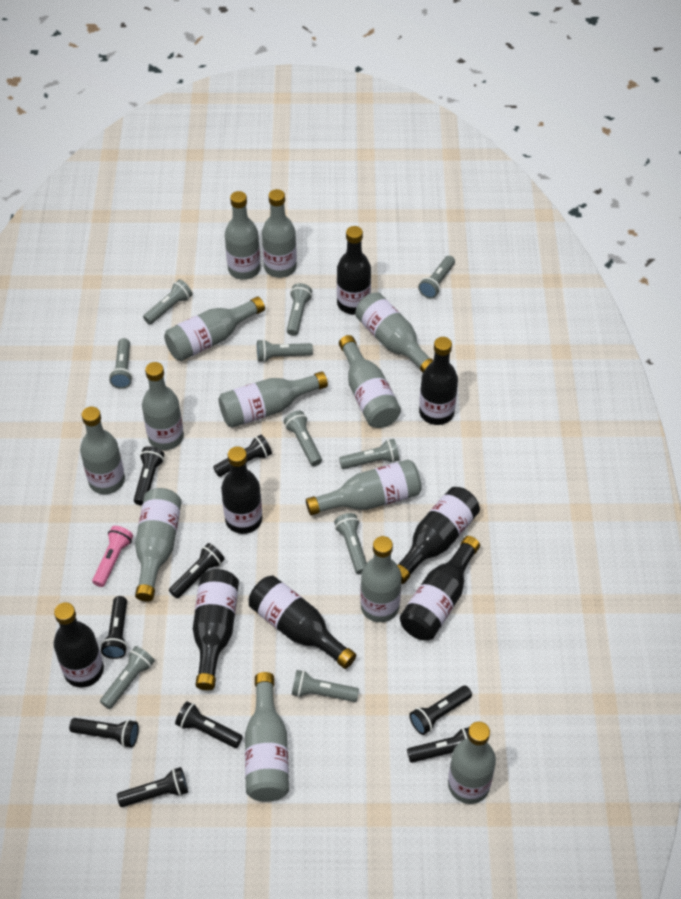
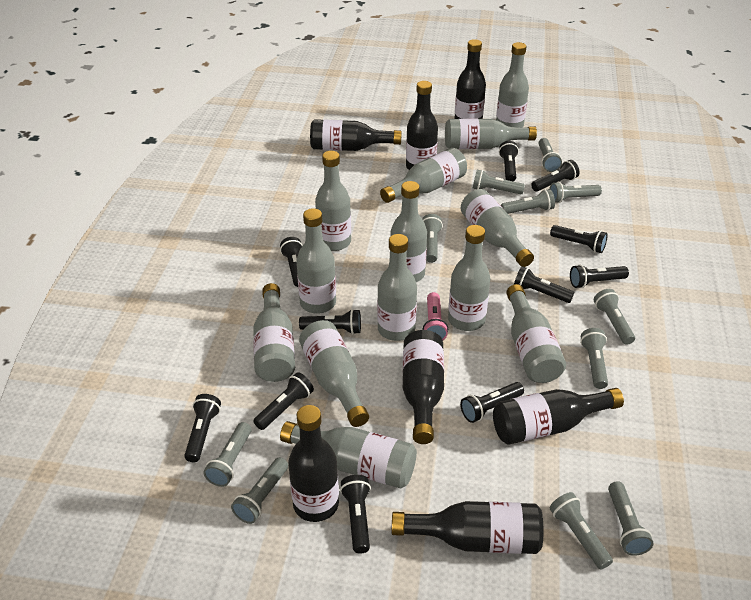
black bottle: [54,602,104,688] [193,569,239,690] [221,446,262,534] [249,576,356,669] [337,226,371,314] [397,487,480,584] [400,536,480,640] [419,337,458,425] = 8 -> [288,405,339,522] [310,119,402,151] [392,501,543,554] [403,330,444,444] [406,81,438,170] [454,39,486,119] [493,388,624,445] = 7
black flashlight: [69,718,139,748] [101,596,128,659] [117,767,188,807] [134,446,164,506] [169,543,225,598] [175,701,243,748] [213,435,272,477] [407,727,469,763] [409,686,472,735] = 9 -> [184,394,221,462] [253,372,314,430] [280,237,303,287] [299,309,361,334] [340,475,371,553] [460,382,524,423] [499,141,519,182] [514,266,574,303] [531,160,580,191] [550,225,608,253] [570,265,629,288] = 11
grey flashlight: [100,646,155,709] [109,338,133,389] [143,279,193,324] [257,339,313,362] [284,411,322,466] [287,283,312,336] [292,670,359,702] [334,513,367,574] [339,439,399,469] [418,256,455,298] = 10 -> [204,422,251,487] [231,457,288,524] [422,214,443,263] [473,170,525,194] [501,189,555,214] [538,138,562,172] [549,182,602,203] [550,492,613,570] [580,328,608,389] [594,289,635,345] [608,481,654,556] = 11

